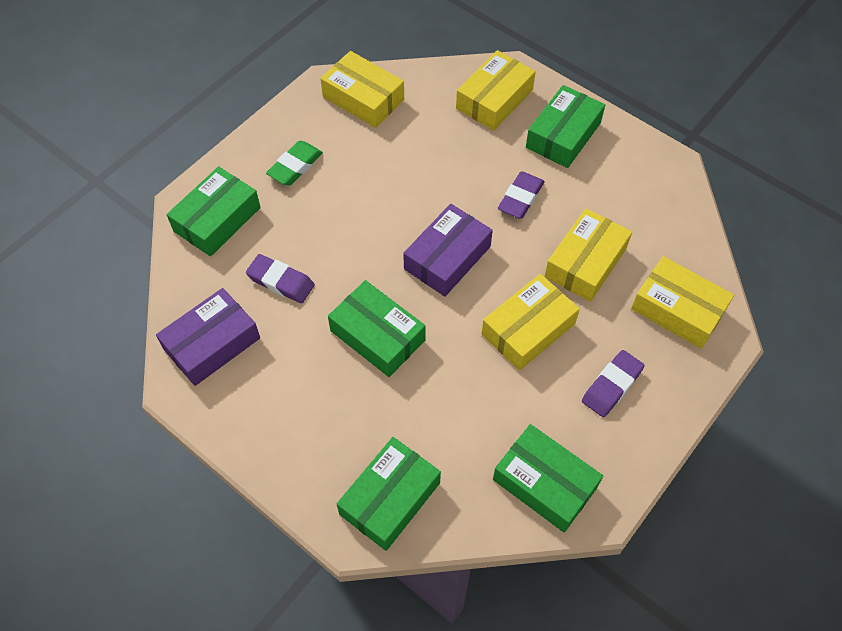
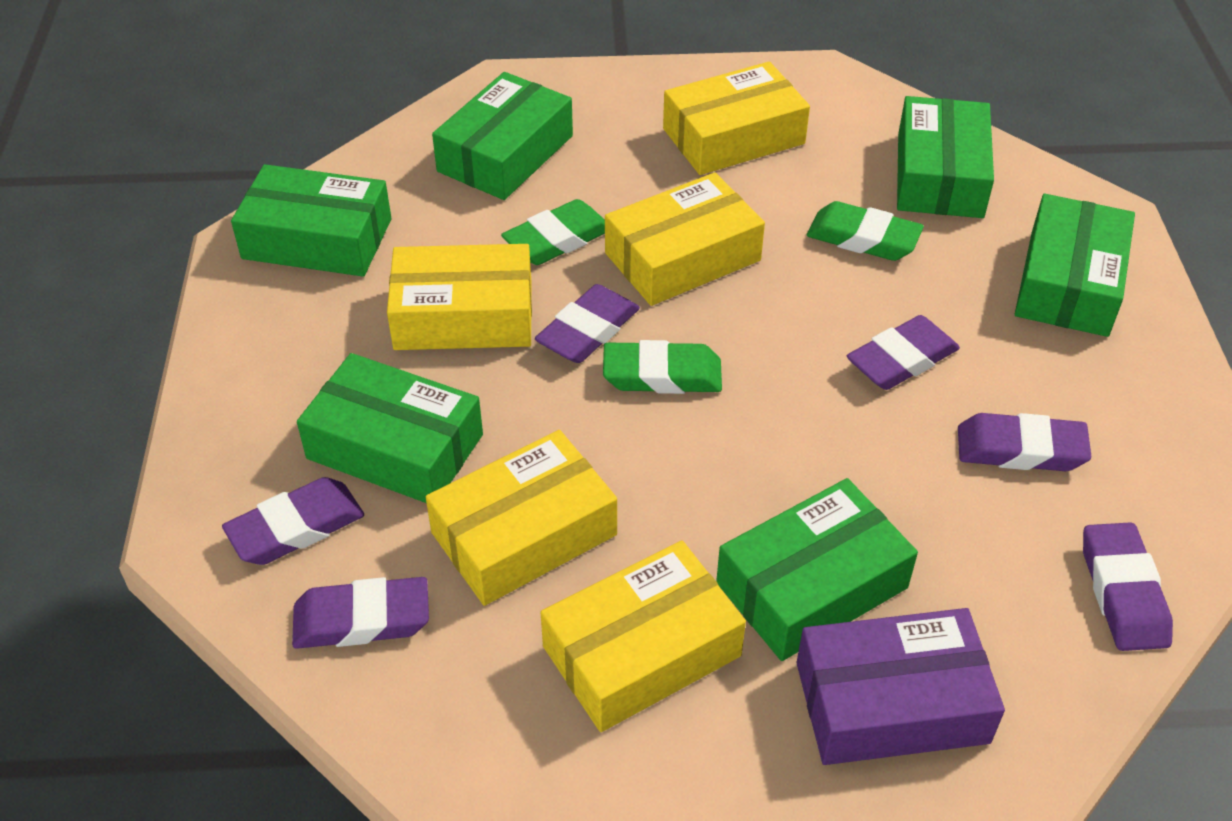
green box: [167,166,261,256] [328,280,426,377] [337,437,441,551] [493,424,603,533] [526,85,605,168] = 5 -> [231,164,391,277] [297,353,483,503] [432,72,573,200] [716,478,918,661] [897,96,994,218] [1015,194,1135,337] = 6
green eraser: [266,141,323,185] = 1 -> [501,199,605,265] [603,340,722,394] [807,201,924,261] = 3
purple box: [156,288,260,386] [403,204,493,297] = 2 -> [797,608,1005,765] = 1
purple eraser: [246,254,315,303] [498,171,545,219] [582,350,645,417] = 3 -> [222,477,364,565] [292,577,429,649] [535,284,640,363] [847,315,960,390] [958,413,1092,471] [1083,522,1173,651] = 6

